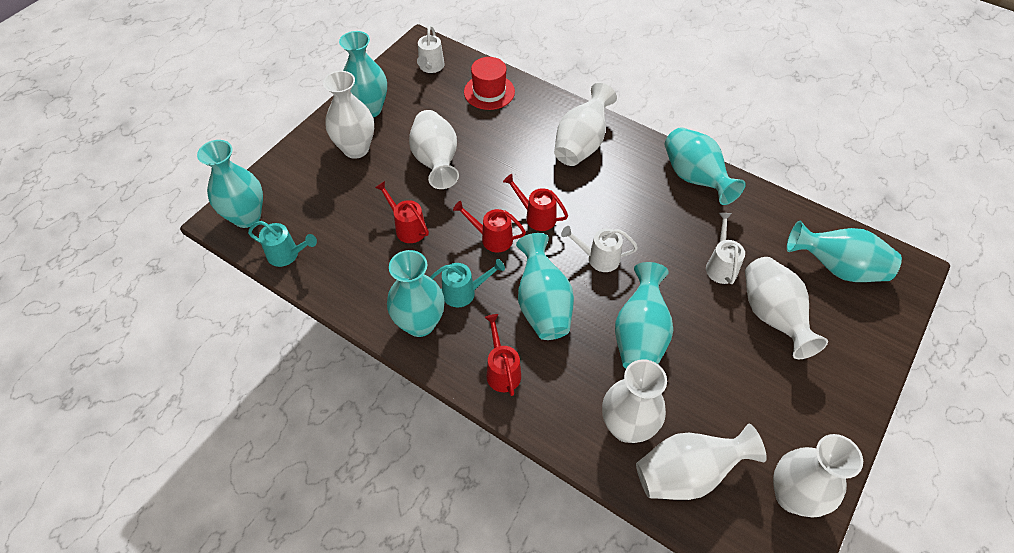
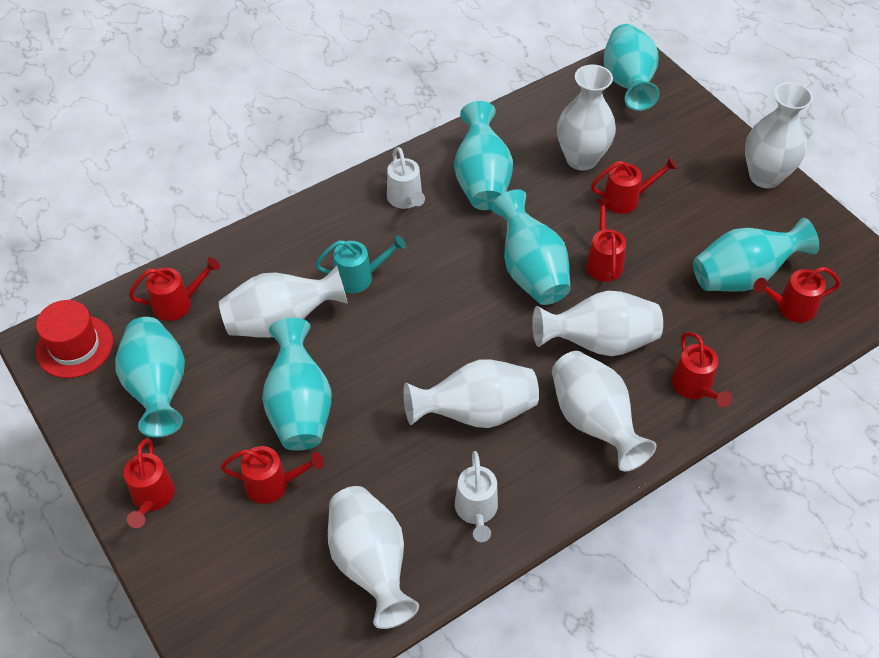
red watering can: [375,181,429,243] [453,201,526,252] [485,314,521,396] [503,174,568,231] = 4 -> [124,438,175,528] [129,257,220,321] [221,446,324,504] [586,199,626,282] [591,157,677,214] [672,332,732,407] [754,267,840,323] = 7
turquoise vase: [197,140,263,228] [339,31,387,117] [387,250,445,337] [516,233,574,340] [615,262,673,369] [665,127,746,205] [787,221,902,282] = 7 -> [115,317,185,437] [262,318,331,451] [454,101,513,210] [491,189,571,305] [604,24,660,111] [693,218,819,292] = 6
turquoise watering can: [248,221,317,267] [430,259,505,307] = 2 -> [315,235,406,293] = 1
white watering can: [417,25,445,73] [561,226,638,272] [706,213,745,284] = 3 -> [387,147,425,209] [455,451,498,542] = 2

